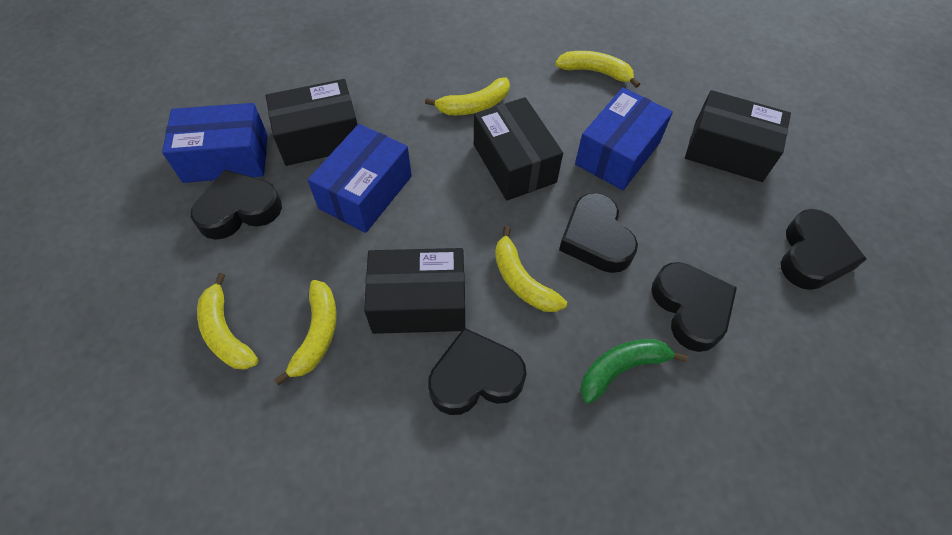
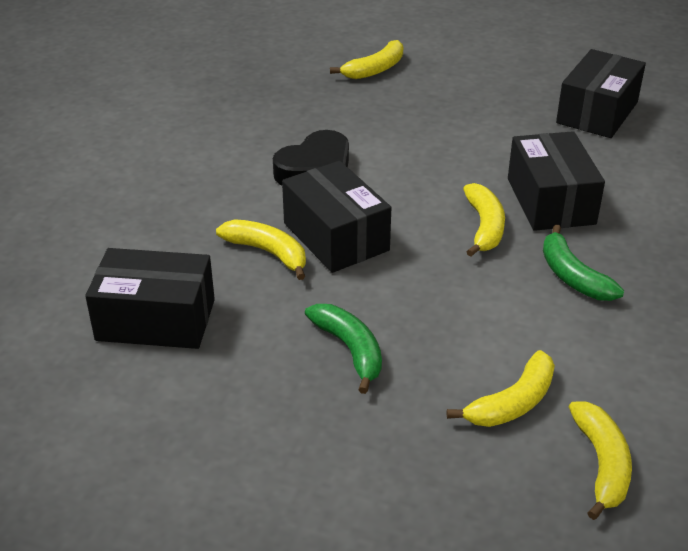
black heart: [191,170,282,240] [428,328,526,415] [559,193,638,273] [651,262,737,352] [781,209,867,290] = 5 -> [273,130,349,185] = 1
blue box: [162,103,268,183] [308,124,412,233] [575,87,673,190] = 3 -> none = 0
green banana: [580,339,688,404] = 1 -> [305,304,382,394] [543,224,624,301] = 2

